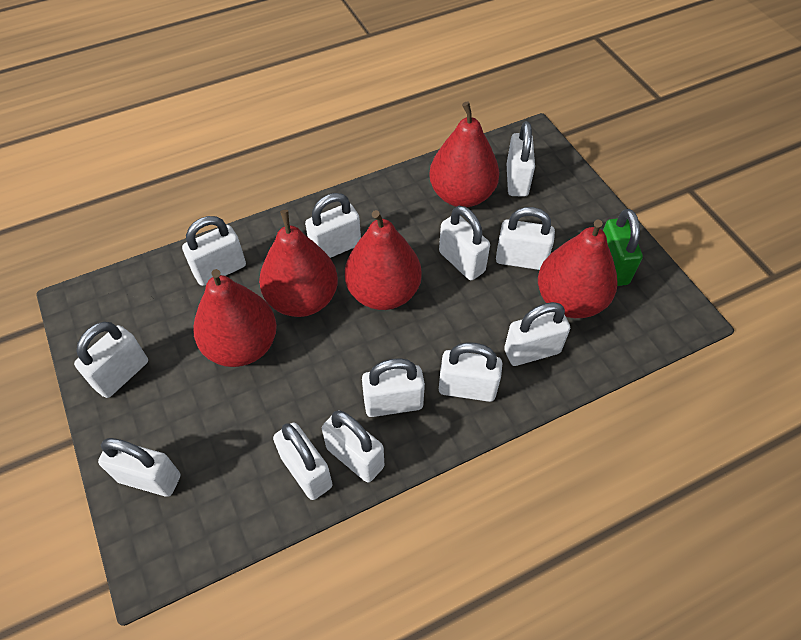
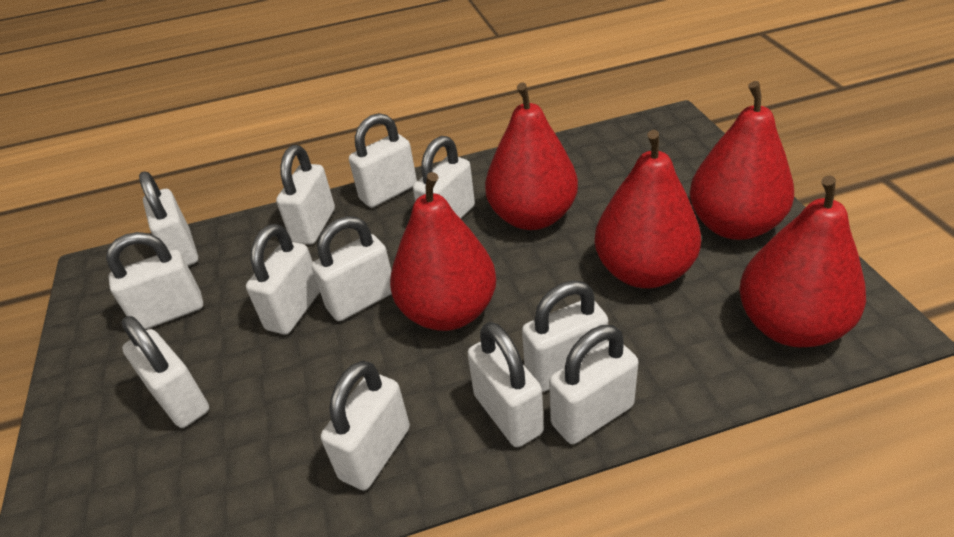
green padlock: [603,209,643,286] = 1 -> none = 0

